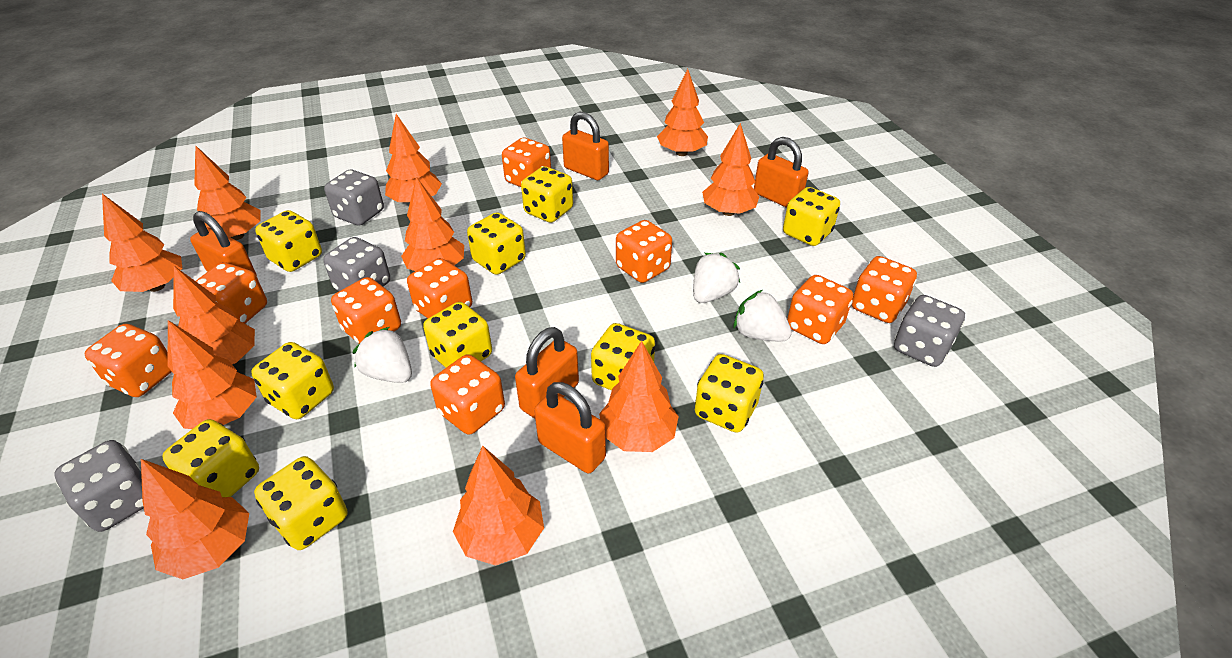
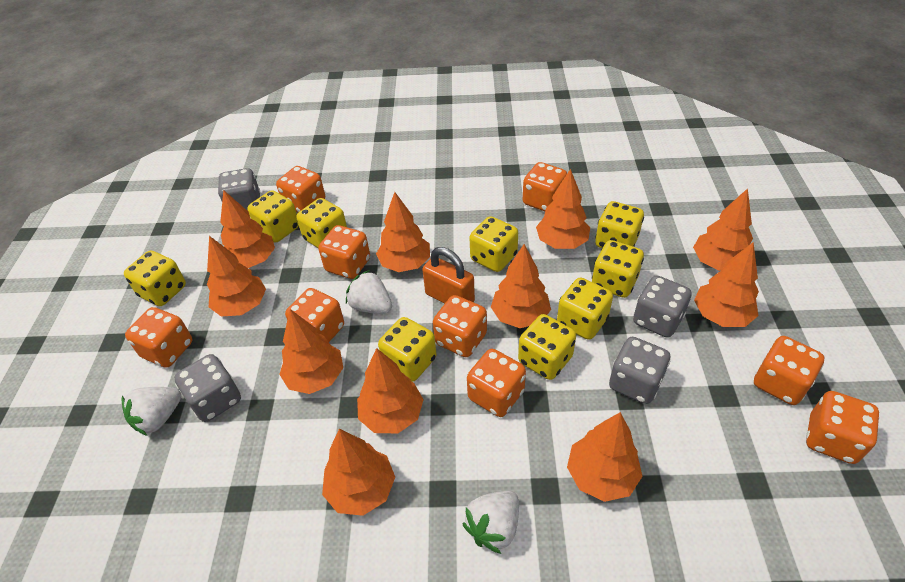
orange padlock: [190,211,257,276] [515,327,579,418] [534,382,606,474] [562,112,609,180] [754,137,809,208] = 5 -> [422,247,475,304] = 1
yellow dice: [162,419,259,497] [251,342,334,419] [254,456,347,550] [255,210,322,272] [423,302,492,368] [467,212,526,275] [521,166,573,223] [591,323,655,390] [695,354,764,433] [783,187,840,246] = 10 -> [124,251,186,306] [247,190,299,243] [297,198,347,248] [378,317,437,382] [469,216,518,272] [518,314,576,380] [557,278,613,340] [592,240,644,298] [595,201,644,248] = 9

